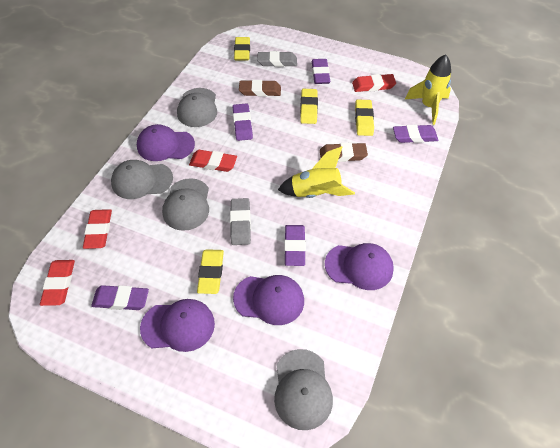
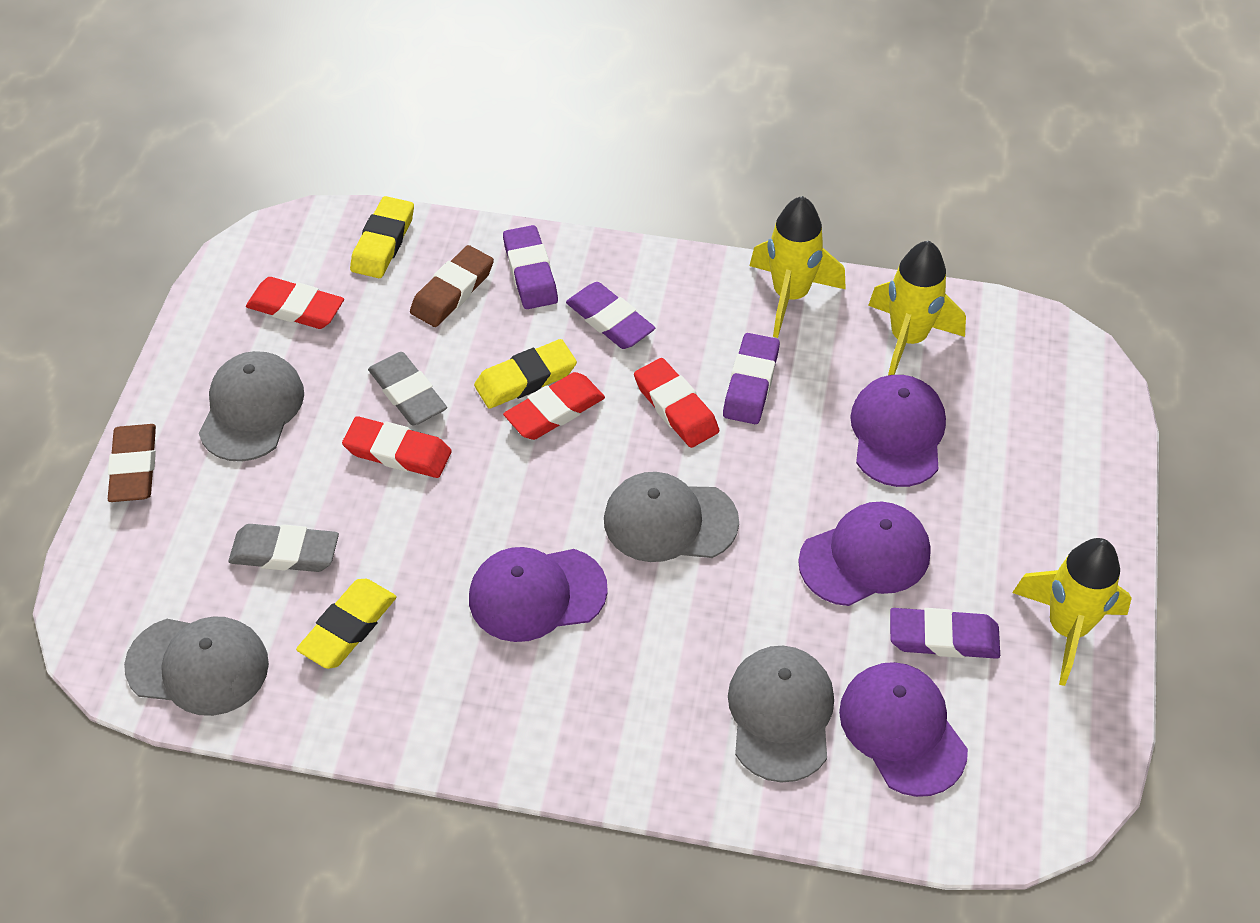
purple eraser: [91,285,149,310] [233,103,253,141] [284,225,306,266] [312,59,330,84] [393,125,439,143] = 5 -> [503,225,558,309] [566,282,655,349] [723,333,780,424] [890,608,1000,659] = 4
yellow eraser: [197,249,224,294] [234,37,250,60] [300,89,318,124] [355,100,374,136] = 4 -> [296,579,397,669] [350,196,414,278] [474,339,577,409] = 3
yellow rocket: [278,146,355,198] [405,55,451,125] = 2 -> [750,196,846,338] [868,241,966,375] [1012,538,1132,686] = 3

